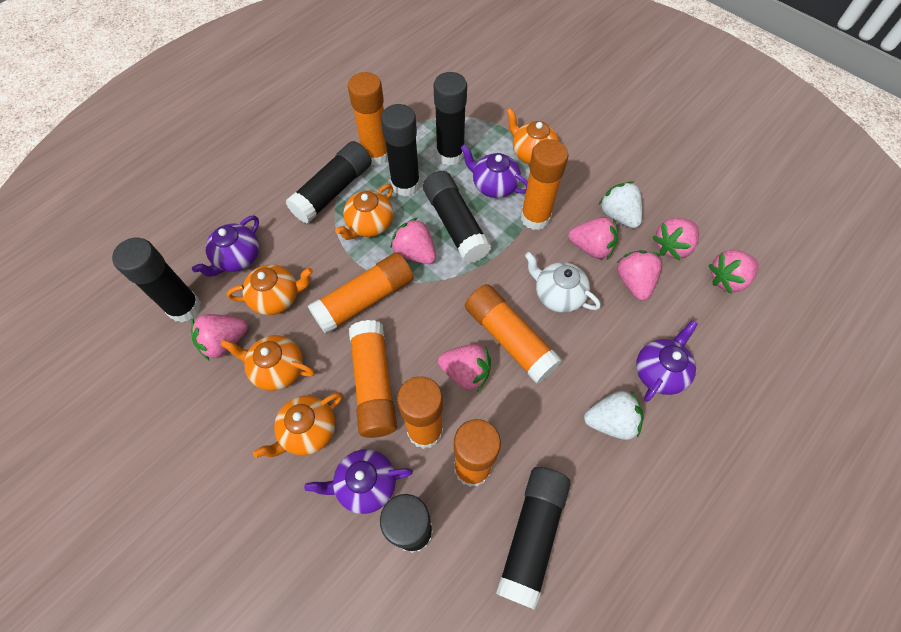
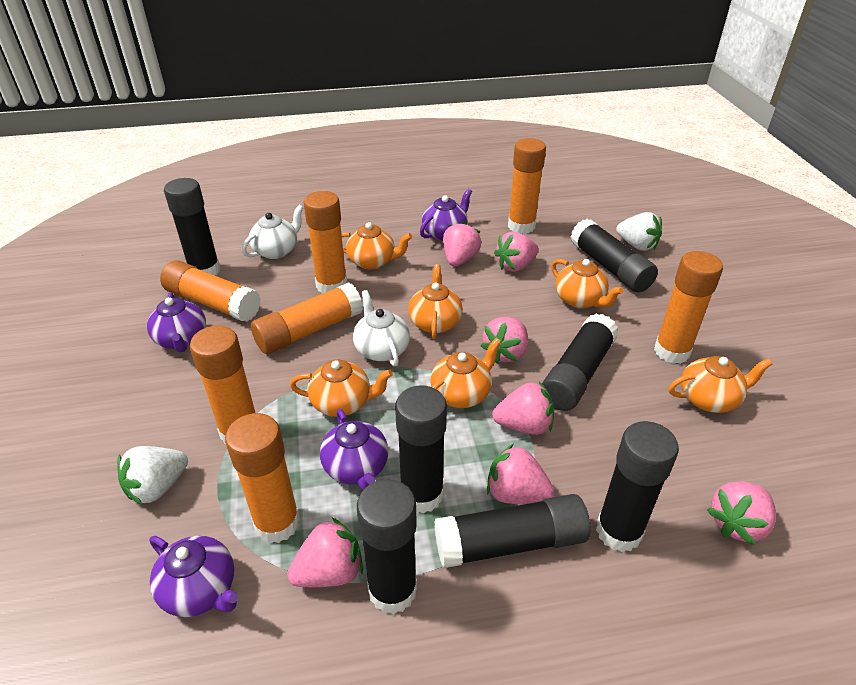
orange teapot: [220,335,315,391] [227,264,313,315] [253,392,342,458] [335,184,393,240] [506,108,559,164] = 5 -> [290,359,393,417] [341,222,412,269] [408,264,463,339] [430,338,501,408] [551,259,623,308] [669,356,772,413] = 6
white teapot: [525,252,601,313] = 1 -> [242,205,304,259] [353,290,410,366] = 2

